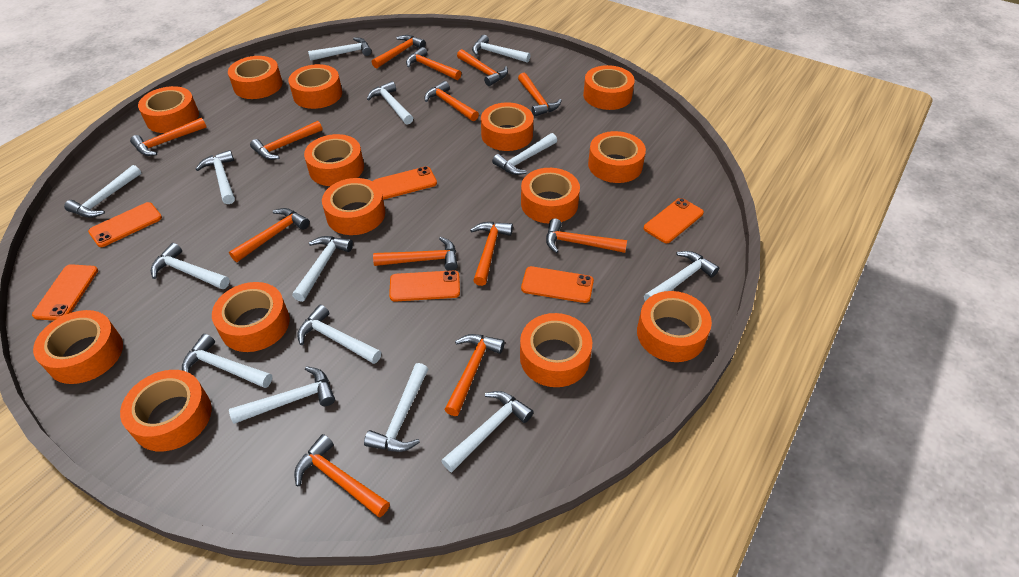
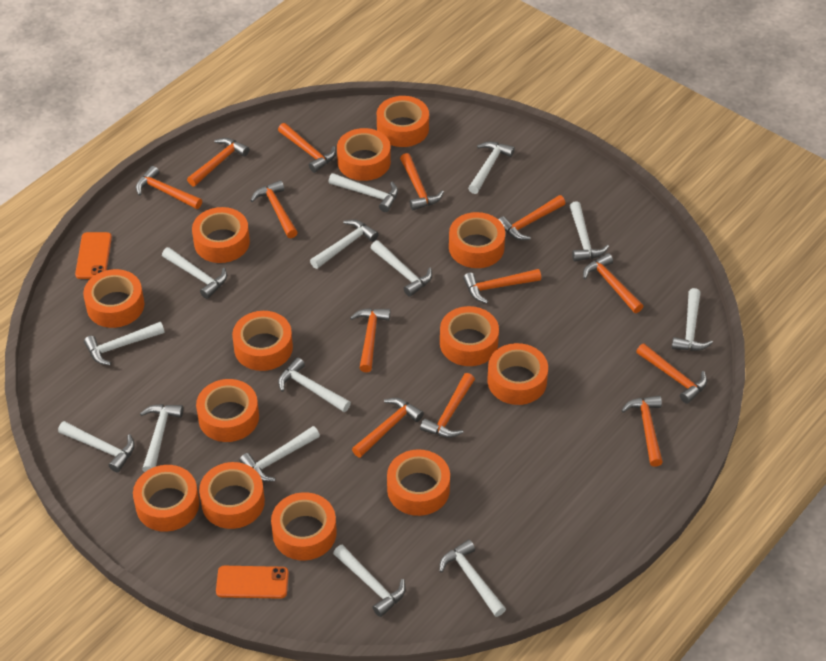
orange phone: [32,264,98,321] [88,202,162,247] [373,166,437,200] [389,270,460,302] [521,266,594,303] [644,198,704,243] = 6 -> [75,232,112,279] [216,566,289,599] = 2
orange tape: [33,310,123,384] [120,370,212,451] [138,86,199,133] [212,282,290,352] [228,56,282,99] [289,64,342,109] [304,134,364,186] [322,178,385,235] [481,103,534,151] [520,313,592,387] [521,168,580,224] [583,65,635,110] [588,131,646,183] [637,291,712,362] = 14 -> [83,269,144,328] [133,465,199,532] [192,207,250,263] [196,379,259,442] [199,462,265,529] [232,311,293,371] [271,492,337,560] [337,128,391,181] [377,96,429,147] [387,449,450,516] [440,306,499,366] [449,212,505,268] [487,343,548,405] = 13

